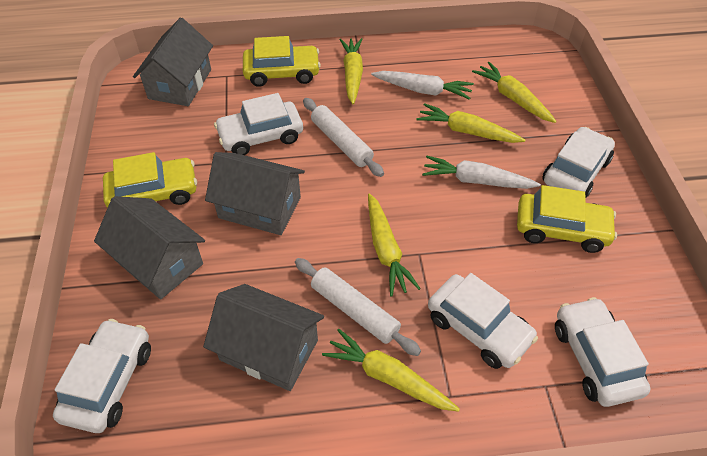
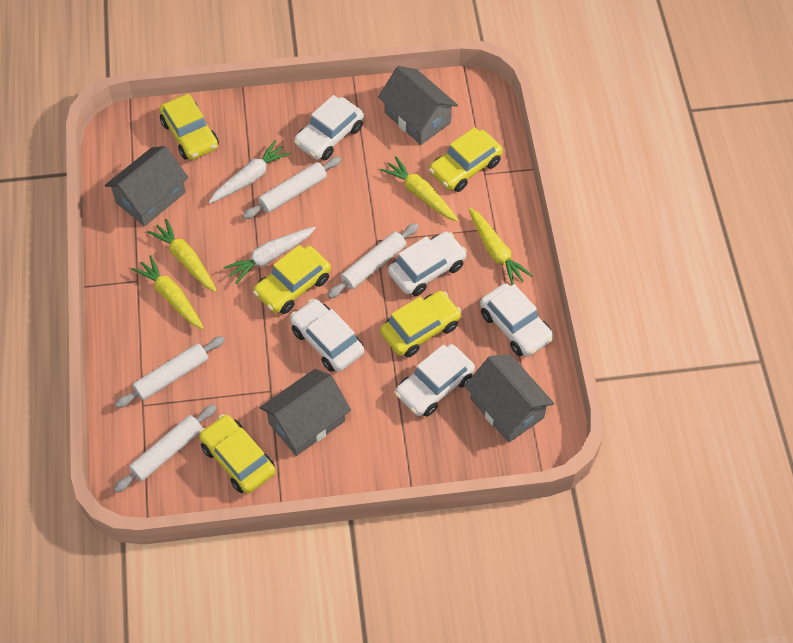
white rolling pin: [295,258,421,356] [303,98,384,177] = 2 -> [114,404,217,493] [115,336,225,408] [243,156,341,219] [328,223,419,298] = 4
yellow car: [103,152,197,208] [243,36,321,87] [517,185,617,253] = 3 -> [159,94,219,160] [199,414,275,494] [253,245,331,314] [380,291,462,357] [429,127,503,192] = 5
yellow carrot: [322,329,460,412] [340,38,363,105] [368,193,421,297] [417,103,525,143] [472,62,557,123] = 5 -> [132,255,204,330] [147,219,217,292] [380,156,459,222] [468,208,533,285] = 4

